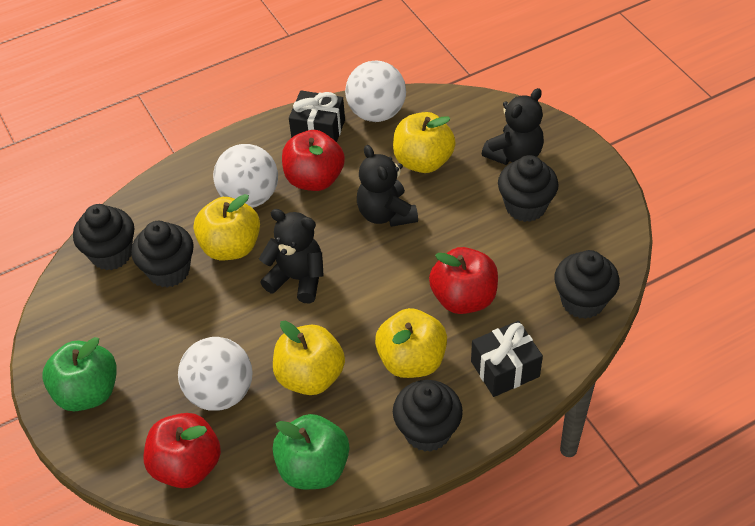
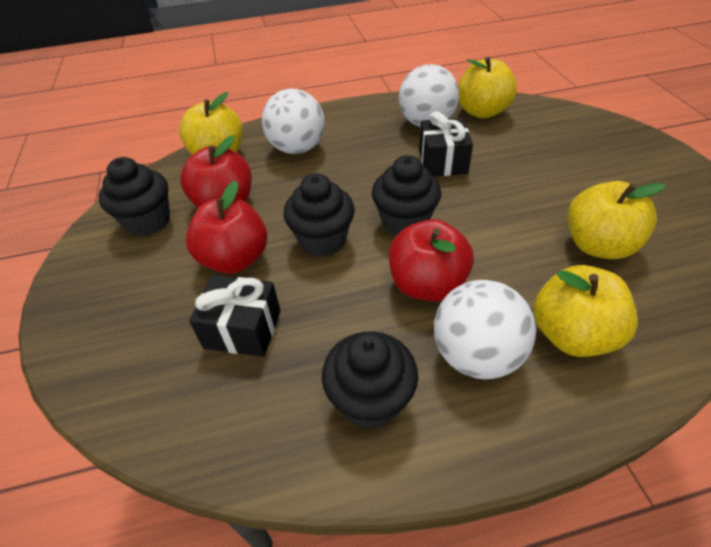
black cupcake: [73,204,134,270] [131,221,194,288] [393,380,463,452] [498,155,559,222] [554,250,620,319] = 5 -> [99,157,170,236] [284,174,355,257] [322,332,418,429] [372,155,441,235] = 4
black teddy bear: [259,209,324,303] [357,145,418,227] [482,88,544,165] = 3 -> none = 0
green apple: [42,337,117,411] [272,414,349,489] = 2 -> none = 0

